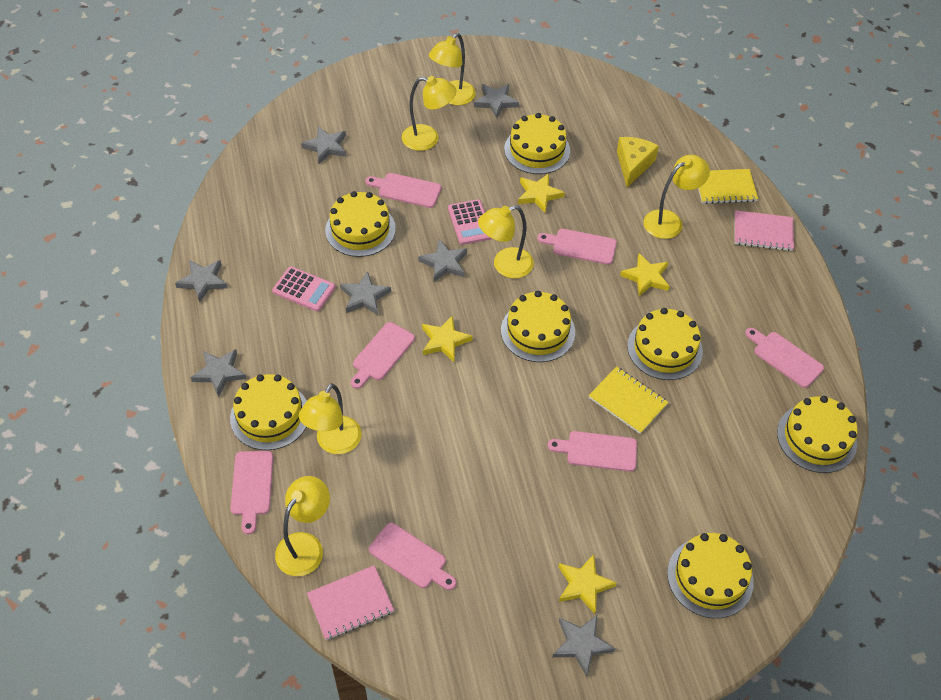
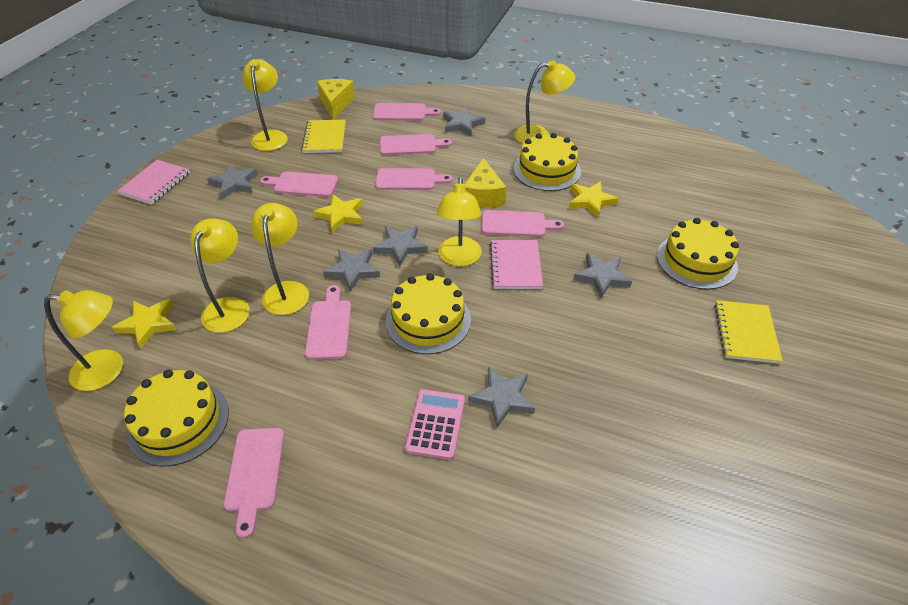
grey star: [175,260,228,302] [190,349,246,397] [301,126,346,164] [340,271,391,315] [418,239,467,282] [474,84,519,118] [553,615,615,676] = 7 -> [207,164,258,199] [323,249,380,292] [373,226,427,266] [443,107,485,136] [468,367,535,427] [573,253,632,298] = 6
pink calculator: [272,266,335,312] [448,199,492,245] = 2 -> [405,389,465,460] = 1
yellow cake: [230,374,307,450] [325,191,396,257] [501,291,575,362] [504,113,570,174] [627,308,703,380] [667,533,754,618] [777,396,858,473] = 7 -> [124,370,229,467] [386,273,471,354] [514,133,581,191] [657,218,739,290] = 4
yellow cheese: [617,137,659,187] = 1 -> [317,79,355,119] [465,158,507,208] = 2
yellow star: [422,315,473,362] [518,173,565,213] [558,554,617,614] [620,253,670,296] = 4 -> [112,298,177,349] [313,194,363,233] [569,181,619,218] = 3

